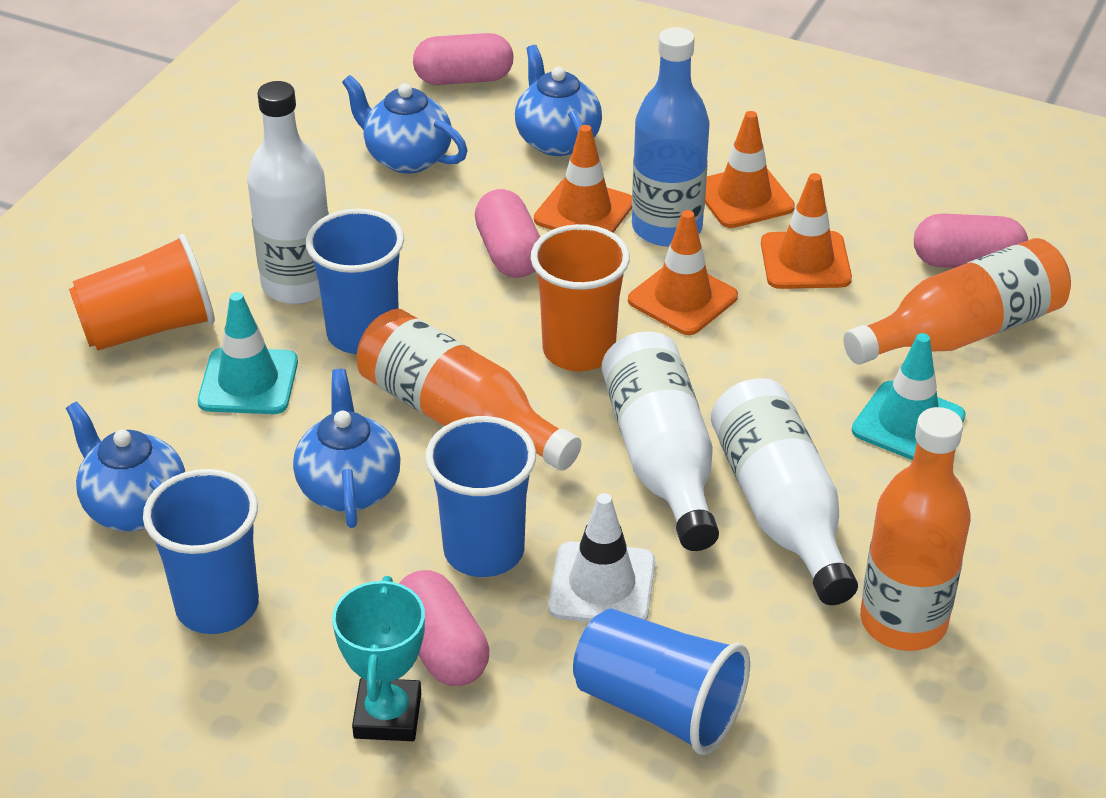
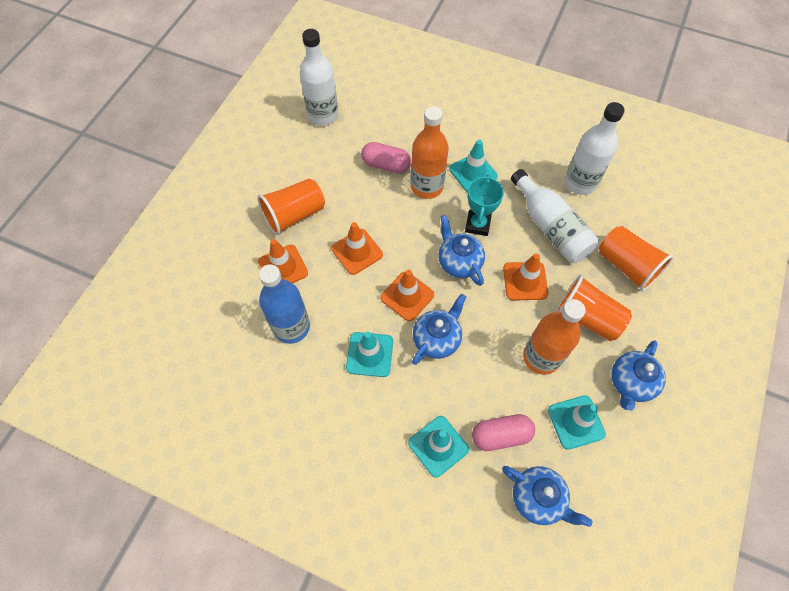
blue cup: [143,469,259,634] [306,209,404,354] [425,416,536,577] [573,608,750,755] = 4 -> none = 0
orange bottle: [357,309,581,471] [843,238,1071,365] [860,407,971,651] = 3 -> [411,106,449,199] [523,299,586,375] = 2
orange cup: [69,234,215,351] [530,224,630,371] = 2 -> [257,178,325,235] [555,275,632,341] [599,226,673,291] = 3
pink capsule: [399,570,489,686] [413,33,514,85] [475,189,540,278] [914,213,1028,268] = 4 -> [361,142,411,173] [472,414,535,451] = 2
turquoise traffic cone: [198,292,298,414] [852,333,966,460] = 2 -> [346,331,393,377] [408,416,469,478] [449,139,498,192] [548,395,606,450] = 4
white traffic cone: [548,493,655,622] = 1 -> none = 0

